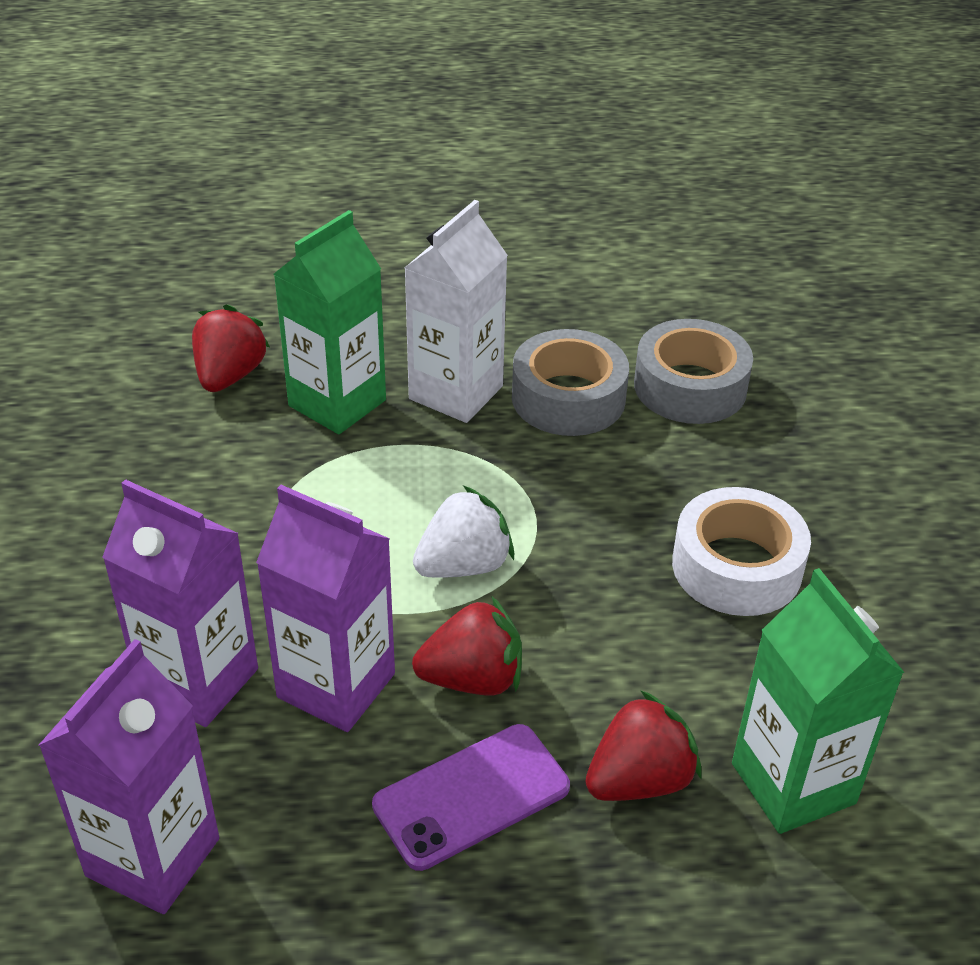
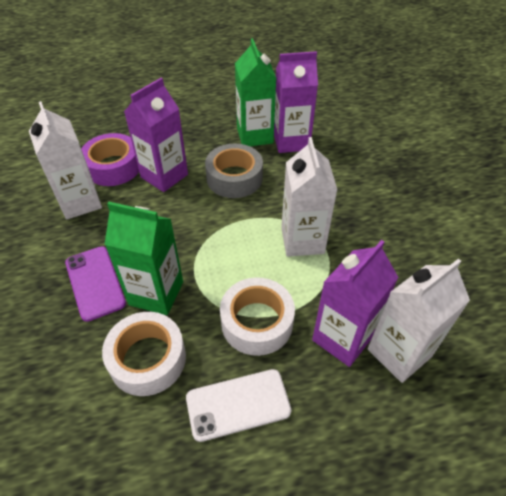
grey tape: [512,329,629,436] [634,319,753,424] = 2 -> [205,144,263,198] = 1
purple tape: none = 0 -> [81,133,139,186] = 1
red strawberry: [192,305,270,392] [412,597,522,695] [585,690,702,801] = 3 -> none = 0
white carton: [405,200,508,423] = 1 -> [29,101,102,220] [281,137,337,257] [368,259,470,383] = 3
white phone: none = 0 -> [186,369,291,442] = 1
white strawberry: [413,485,514,578] = 1 -> none = 0
white tape: [672,487,811,616] = 1 -> [102,312,186,396] [220,277,295,356] = 2

